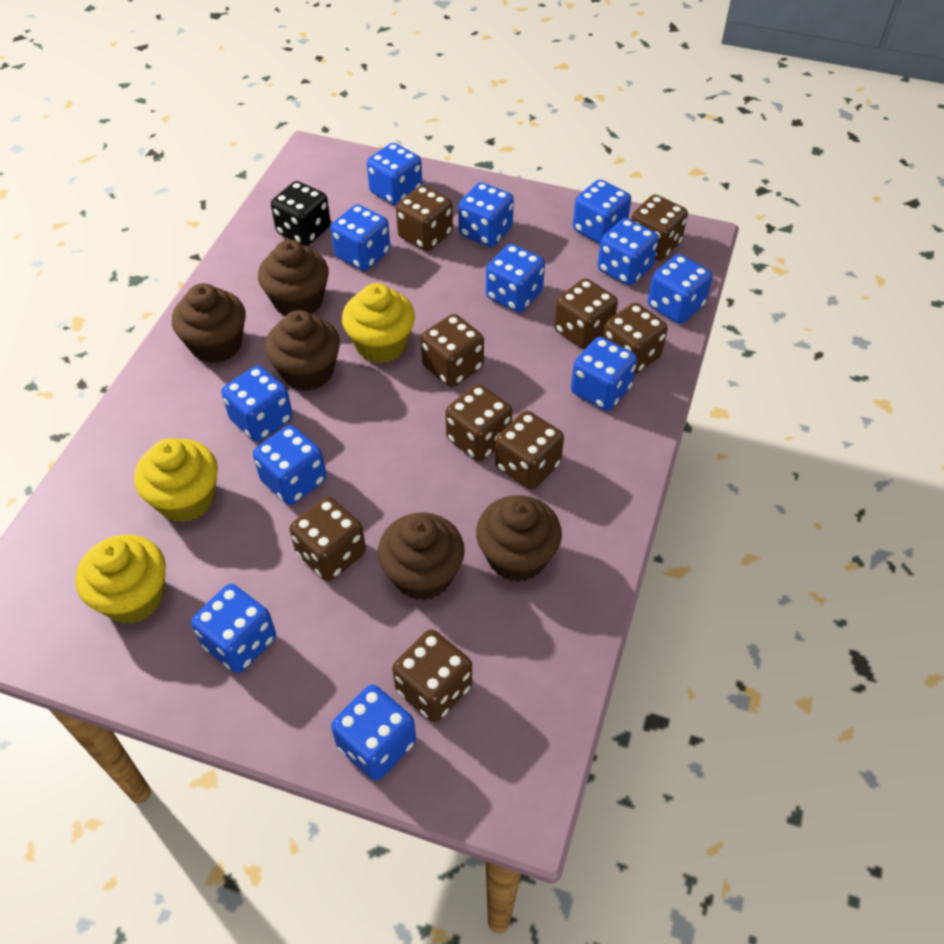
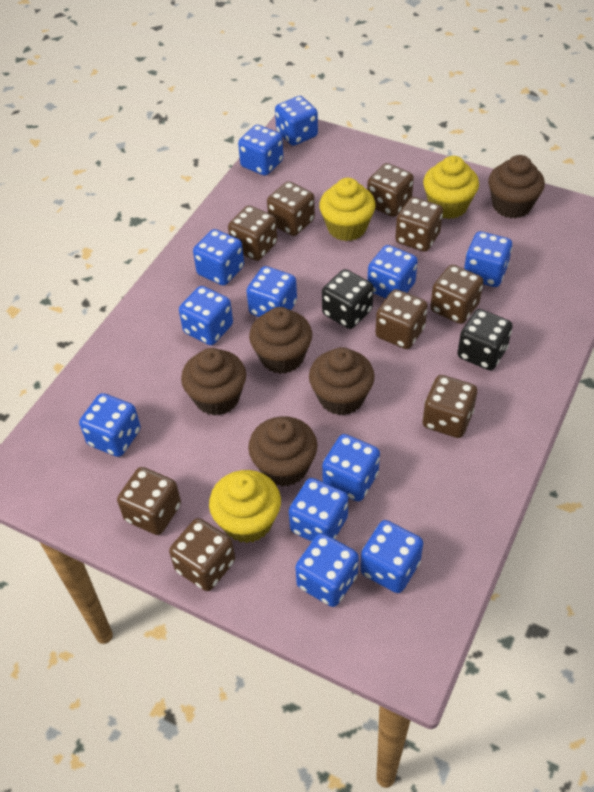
black dice: [271,181,331,246] = 1 -> [322,269,373,329] [457,309,513,370] = 2

